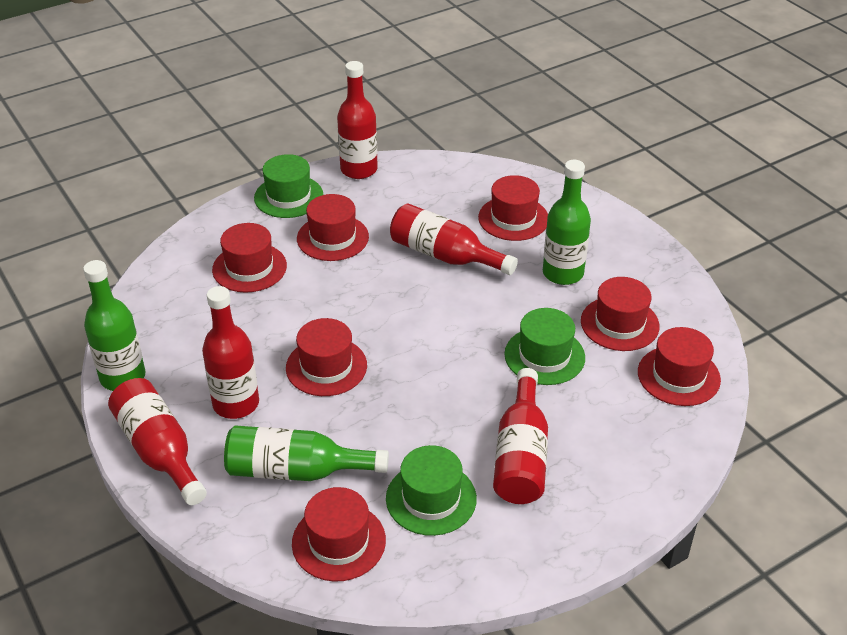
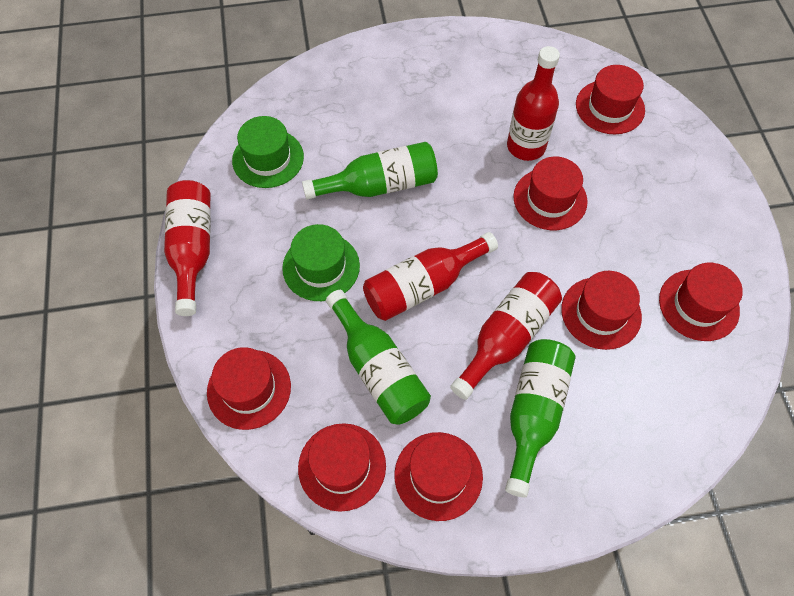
green hat: [254,154,323,218] [386,445,477,536] [504,308,585,385] = 3 -> [232,116,304,188] [282,224,360,301] = 2
red bottle: [108,378,207,505] [202,286,259,419] [337,61,378,179] [390,203,518,275] [493,368,548,504] = 5 -> [164,180,211,316] [363,232,498,321] [450,272,562,400] [507,46,560,161] = 4

